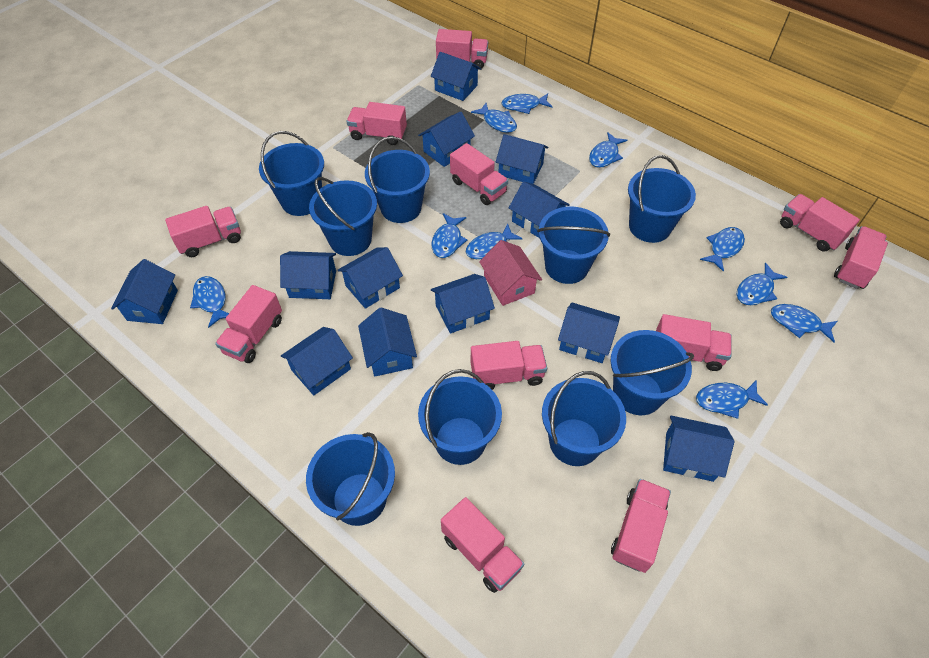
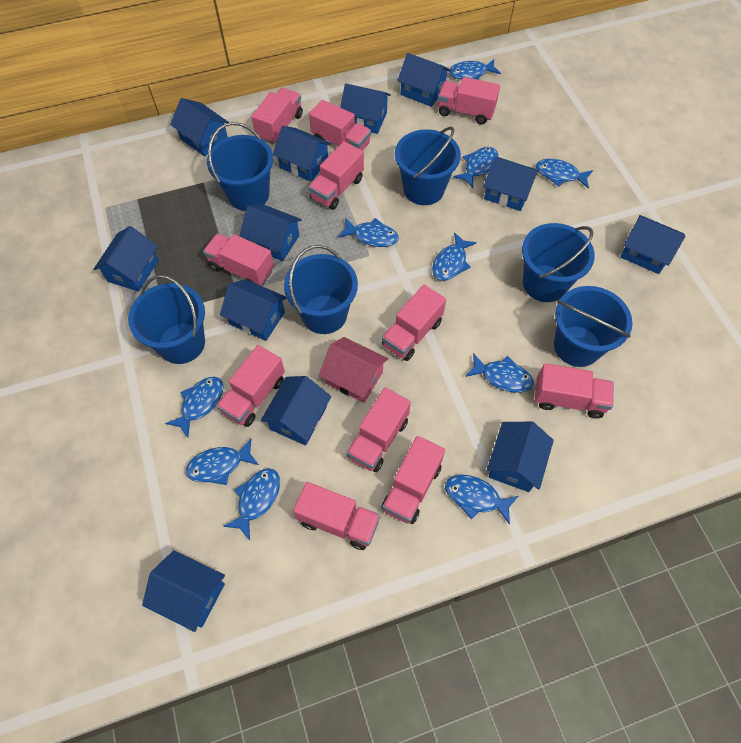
blue bucket: [259,131,324,216] [306,432,395,526] [309,177,377,256] [365,137,430,223] [418,369,502,465] [537,207,610,284] [542,371,626,466] [611,330,694,415] [628,155,696,243] = 9 -> [128,275,205,364] [207,122,273,211] [284,245,358,334] [395,127,461,205] [522,223,595,302] [554,286,632,367] = 6

